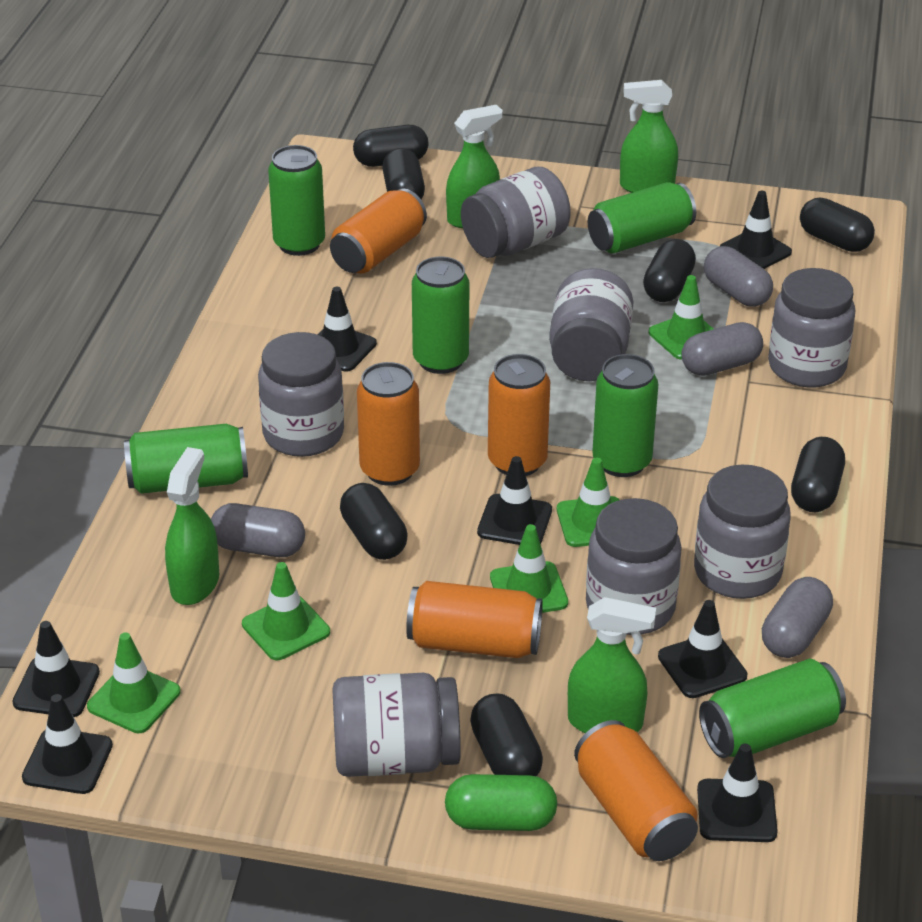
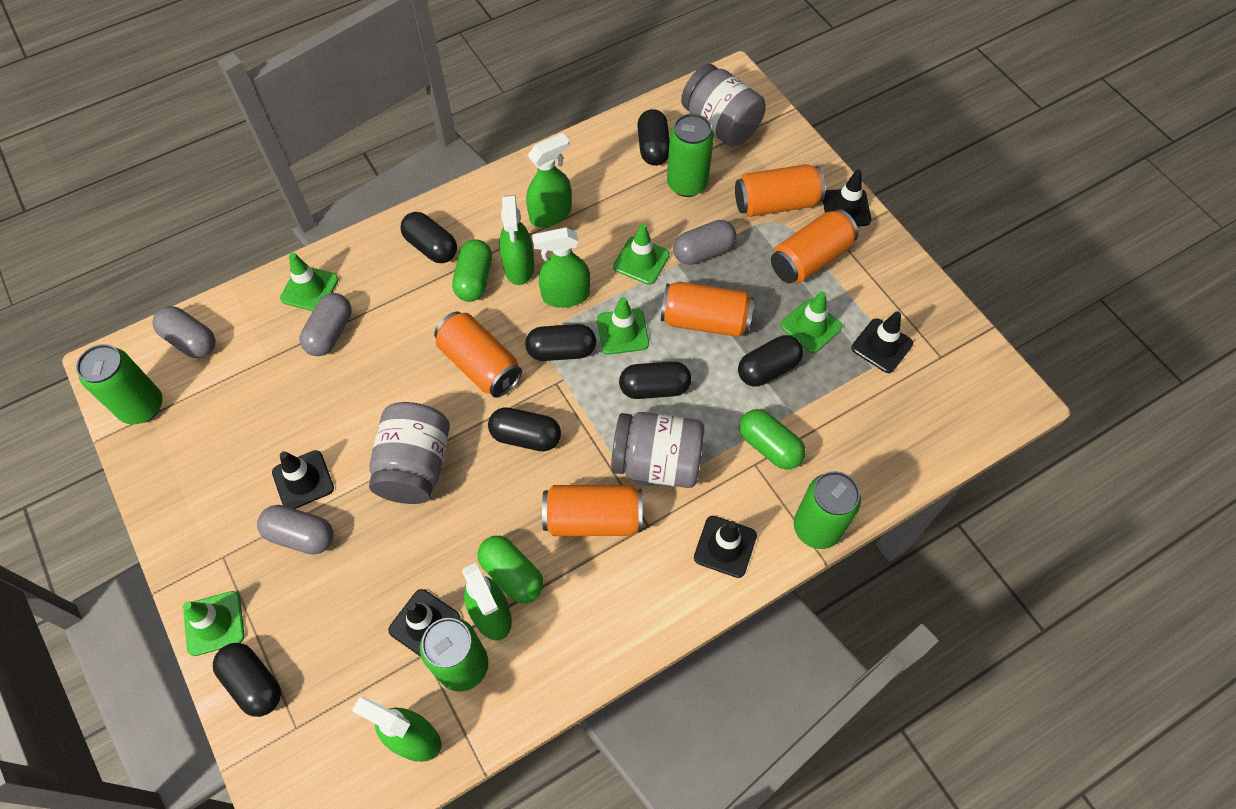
black traffic cone: [12,621,100,717] [22,694,113,794] [317,287,377,372] [477,456,552,545] [658,600,747,698] [697,744,778,842] [720,191,792,269] = 7 -> [272,450,334,509] [388,589,460,657] [694,516,757,578] [823,169,871,226] [851,311,913,373] = 5
green can: [124,424,248,494] [268,145,325,256] [412,257,469,374] [588,182,696,254] [592,354,658,477] [699,659,846,758] = 6 -> [76,344,163,425] [420,617,488,692] [667,113,714,197] [794,471,861,549] = 4
green capsule: [445,774,557,831] = 1 -> [452,239,492,302] [478,536,543,603] [739,409,806,470] = 3
green spray bottle: [165,447,219,605] [446,105,503,228] [568,597,656,733] [620,80,678,193] = 4 -> [352,696,441,762] [462,562,512,640] [499,195,534,285] [526,133,572,227] [532,227,590,308] = 5
grey jar: [258,332,344,457] [333,673,461,777] [461,167,571,258] [549,268,633,381] [586,498,682,635] [694,465,791,599] [768,268,855,388] = 7 -> [369,402,450,504] [611,412,704,488] [681,64,766,146] = 3

